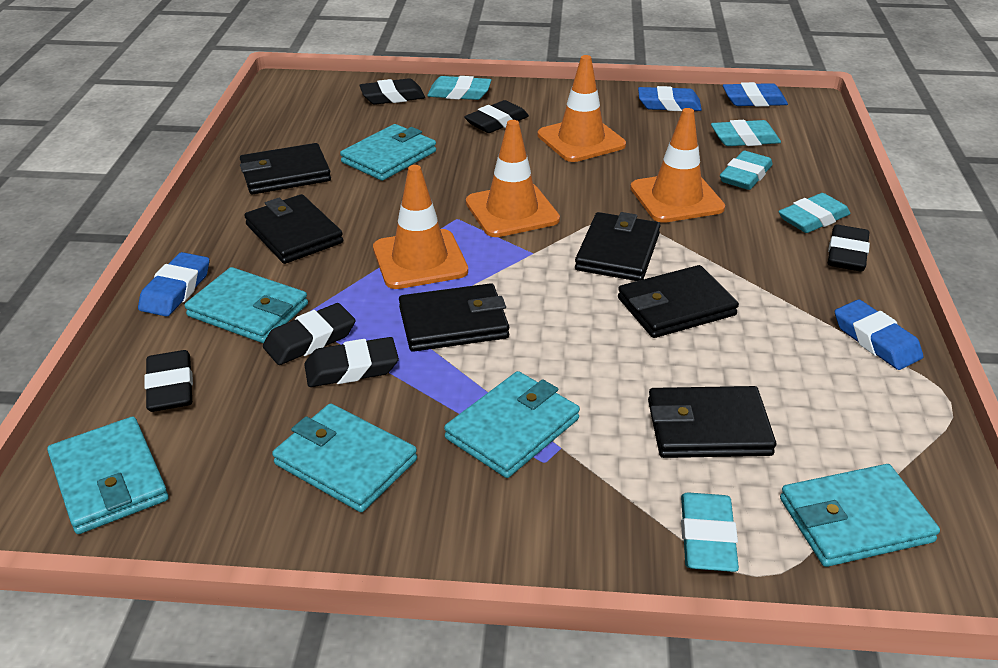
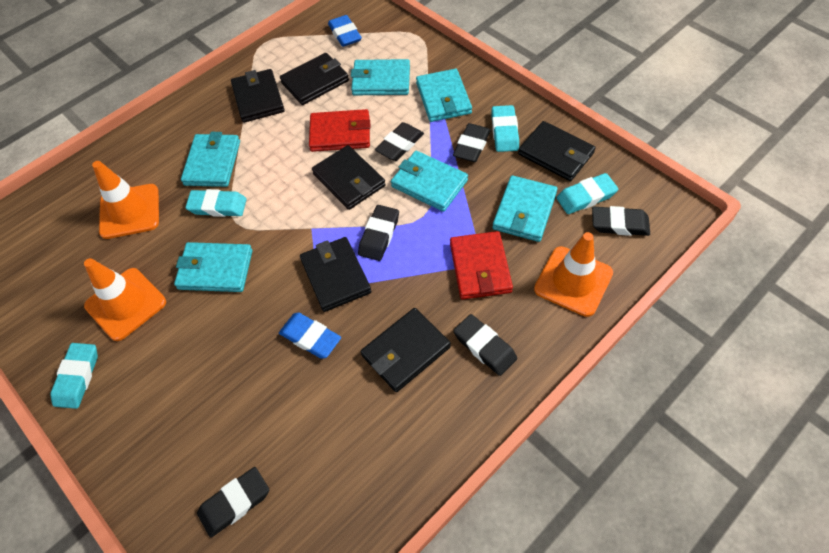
blue eraser: [138,252,209,317] [638,86,702,111] [723,82,788,107] [835,299,924,370] = 4 -> [279,312,341,358] [328,15,362,47] = 2
orange traffic cone: [373,165,468,289] [466,120,560,237] [538,55,626,162] [630,108,725,223] = 4 -> [84,258,166,341] [92,161,159,239] [534,232,613,317] = 3
red wallet: none = 0 -> [309,109,370,152] [450,231,513,299] = 2
turquoise eraser: [427,76,491,100] [681,492,739,572] [711,120,781,146] [720,151,772,190] [778,193,850,233] = 5 -> [50,343,98,409] [185,189,247,217] [492,105,519,152] [557,173,618,214] = 4

